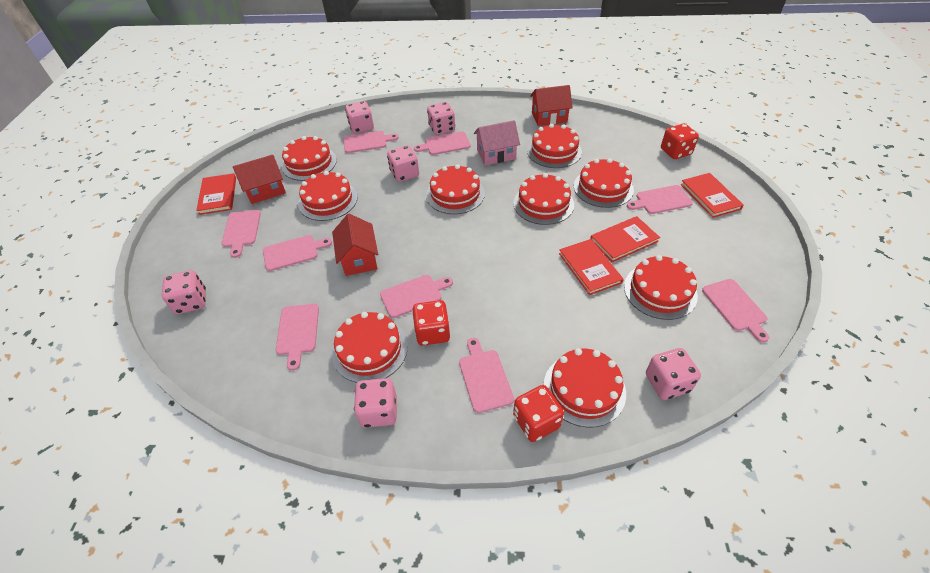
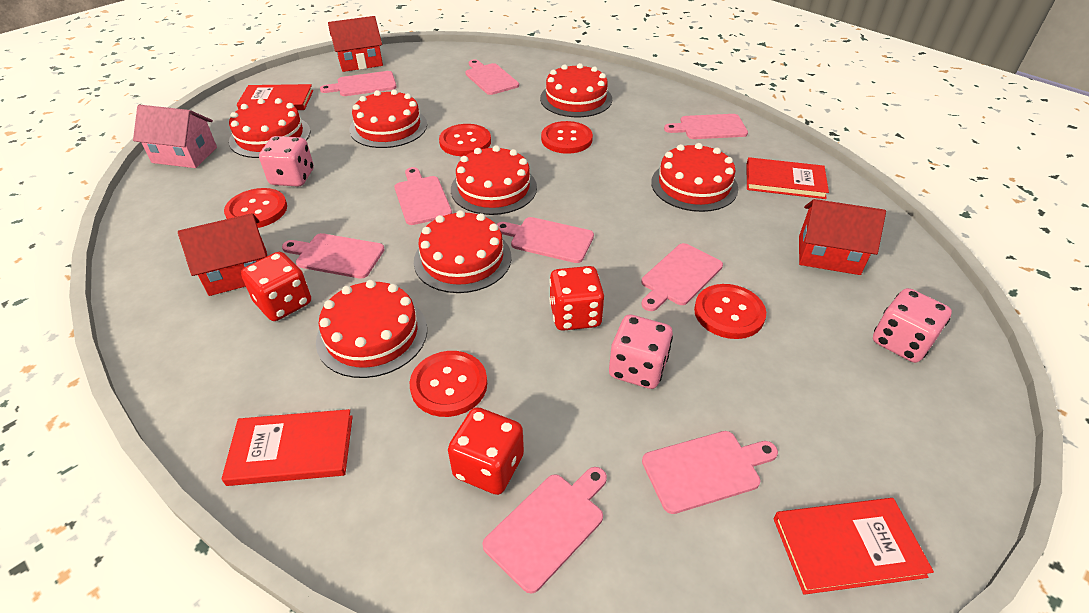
pink dice: [162,270,206,314] [345,101,374,134] [354,378,397,428] [387,145,419,182] [427,102,455,135] [646,348,701,400] = 6 -> [259,136,314,187] [609,315,673,389] [873,288,952,363] = 3
red button: none = 0 -> [224,188,287,228] [409,351,487,417] [439,124,491,156] [541,121,593,154] [694,284,766,339] = 5
red cake: [282,136,337,181] [298,171,358,221] [332,312,408,383] [426,164,485,214] [514,173,574,225] [527,124,582,168] [544,348,626,428] [574,158,634,208] [624,255,698,320] = 9 -> [229,98,310,158] [316,280,427,378] [349,89,427,148] [414,210,512,293] [451,145,537,215] [540,63,612,117] [651,143,738,212] = 7

